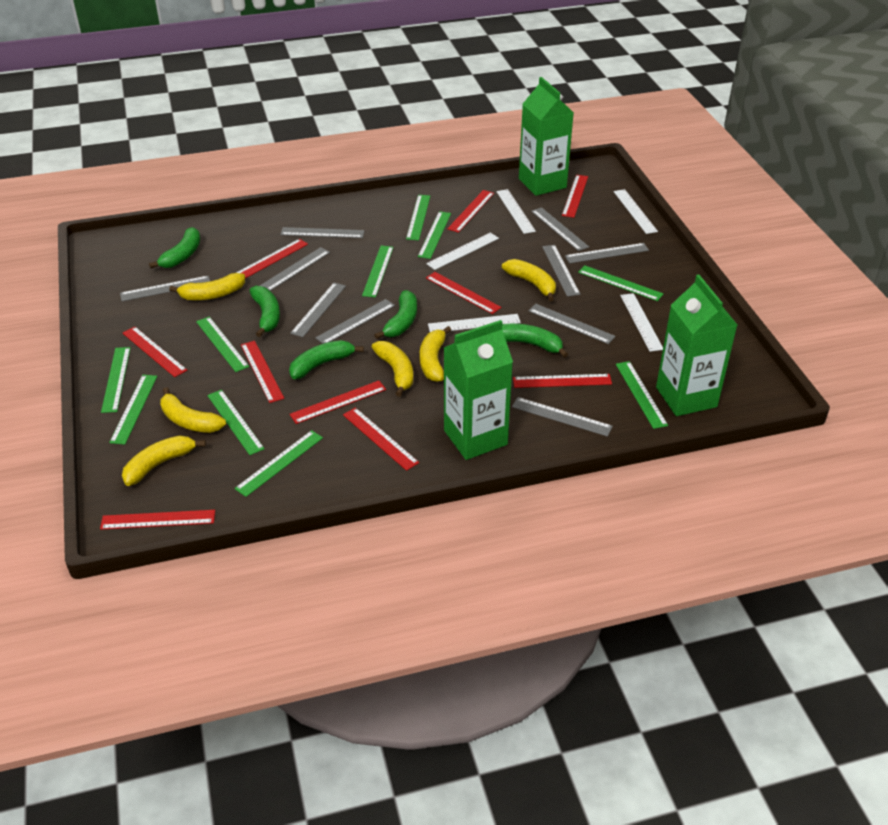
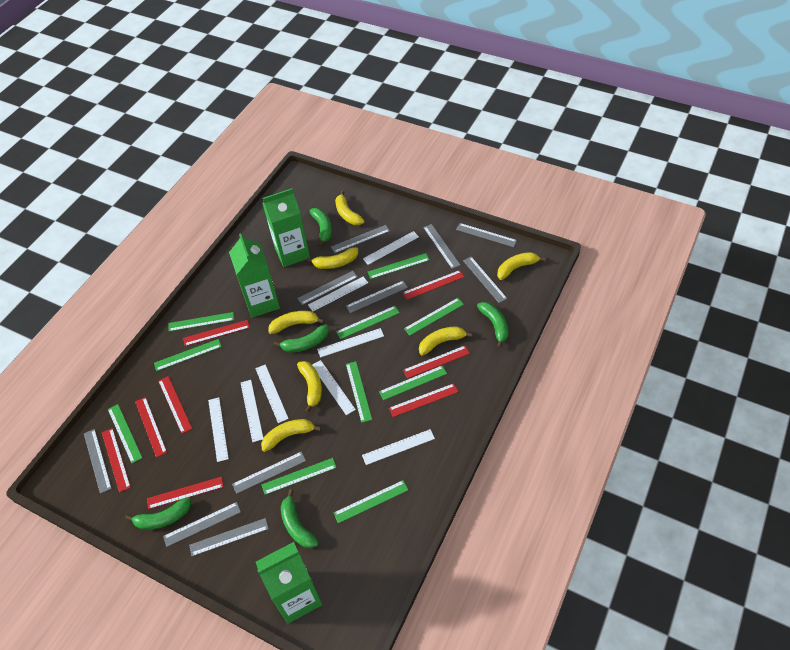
red ruler: [100,510,215,530] [123,327,187,377] [236,239,308,278] [241,341,284,403] [289,381,386,424] [343,407,419,471] [426,272,502,314] [447,190,494,233] [513,374,612,388] [562,175,588,218] = 10 -> [102,428,131,493] [135,397,167,457] [147,476,224,509] [158,376,192,434] [183,320,250,346] [389,383,458,417] [403,270,464,300] [403,346,470,379] = 8
white ruler: [426,233,499,270] [428,314,521,332] [496,189,536,234] [613,189,658,234] [620,293,663,352] = 5 -> [208,397,229,462] [241,380,263,442] [255,365,289,423] [308,277,368,312] [312,360,356,415] [317,328,384,358] [362,429,435,465] [363,231,419,265] = 8
yellow banana: [122,435,206,486] [160,387,226,433] [169,273,245,300] [372,341,413,397] [420,326,451,382] [502,259,556,301] = 6 -> [261,419,321,452] [268,311,324,334] [297,361,322,413] [306,247,358,269] [335,190,365,225] [419,326,473,356] [497,252,546,280] = 7

